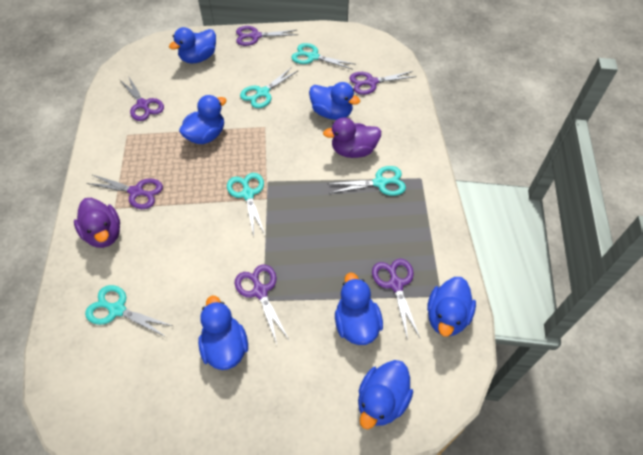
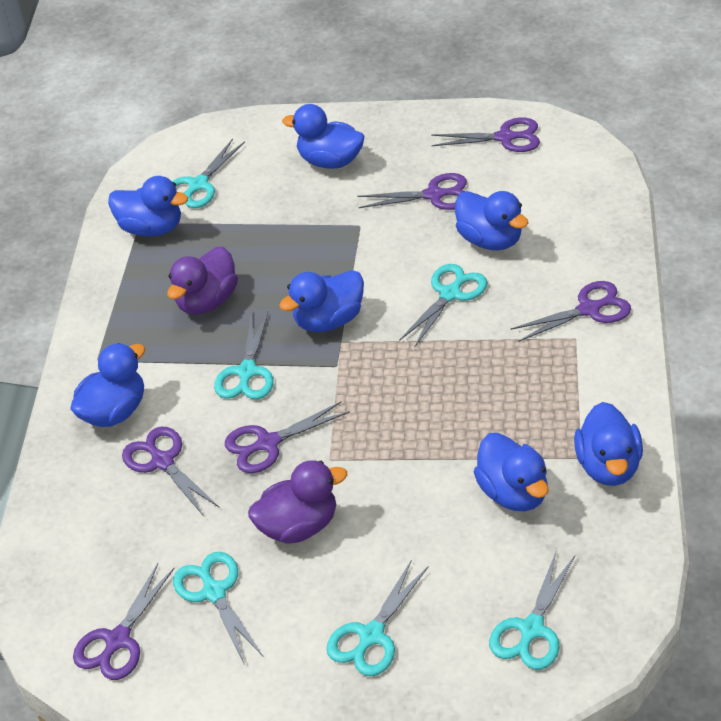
turquoise scissors: [85,285,173,337] [227,173,265,236] [240,67,298,108] [291,43,356,70] [328,166,406,196] = 5 -> [172,139,245,208] [173,552,263,665] [214,312,274,399] [326,559,429,676] [399,264,488,348] [489,552,575,670] = 6

